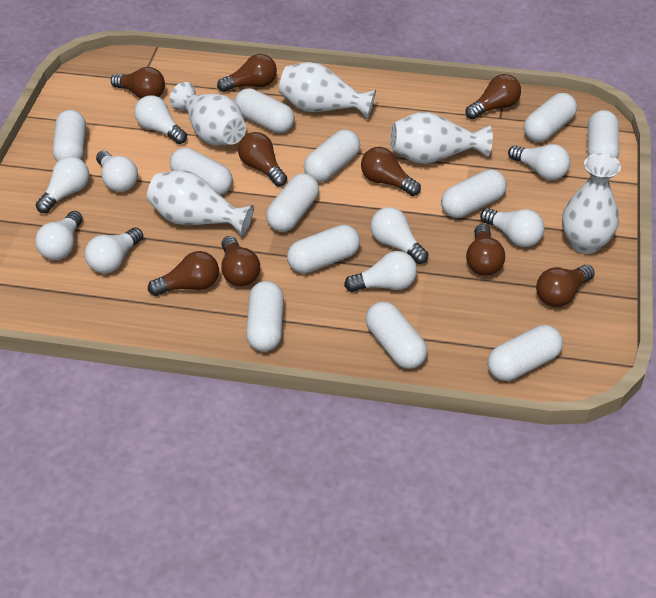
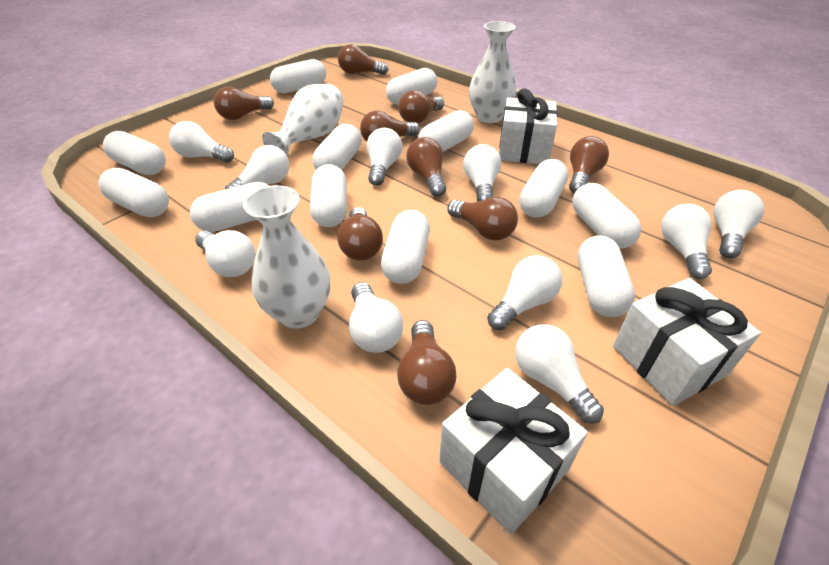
white gift: none = 0 -> [439,368,588,534] [499,88,558,164] [613,278,761,406] = 3
white light bulb: [35,211,83,260] [36,156,89,213] [85,227,143,273] [96,151,138,192] [134,95,187,144] [344,251,417,292] [370,207,429,264] [480,208,545,247] [508,144,570,180] = 9 -> [169,121,234,163] [195,230,255,277] [225,145,289,189] [349,282,403,353] [366,128,402,186] [463,144,501,202] [487,255,562,330] [515,324,604,424] [661,203,712,279] [713,190,764,258] = 10
white vase: [147,170,254,237] [170,82,246,146] [279,62,376,119] [390,112,493,164] [562,153,621,254] = 5 -> [243,185,330,329] [262,83,344,157] [469,21,516,123] = 3

